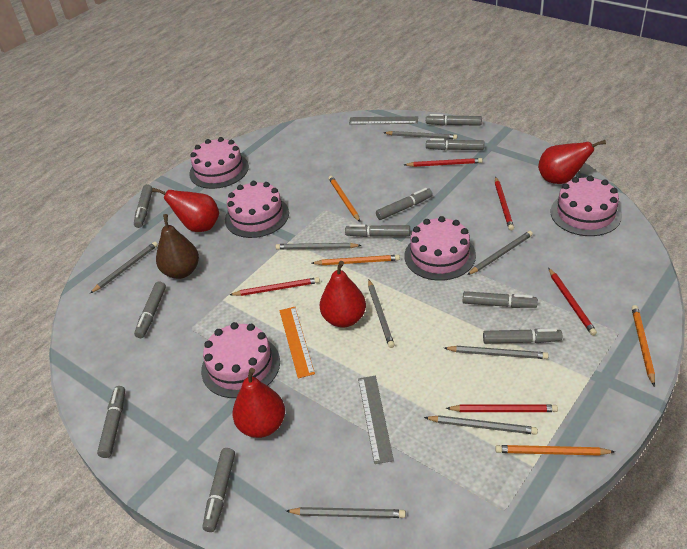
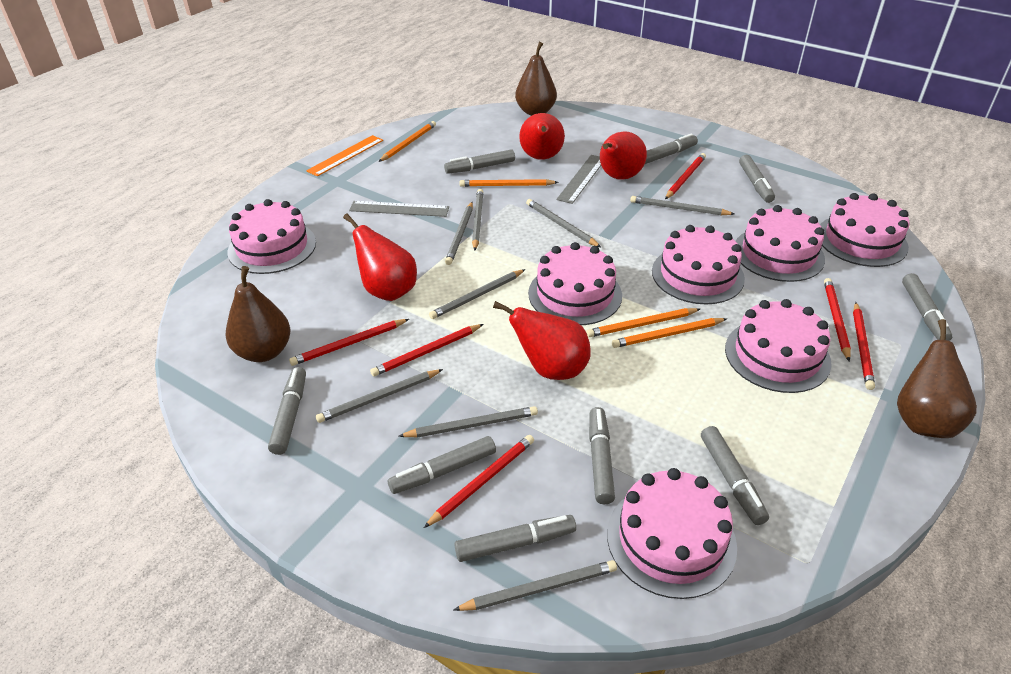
brown pear: [156,214,199,279] = 1 -> [226,266,291,362] [515,42,557,116] [897,319,977,438] = 3
grey marker: [97,386,125,458] [134,184,153,228] [134,281,166,338] [202,448,235,532] [345,225,410,237] [376,188,433,220] [426,114,482,126] [426,138,484,150] [463,291,538,308] [483,329,562,344] = 10 -> [268,367,306,455] [388,436,496,494] [444,149,515,174] [454,515,576,562] [589,407,615,505] [645,133,698,164] [701,426,769,525] [739,155,775,203] [902,273,953,341] = 9
pink cake: [189,137,249,189] [201,322,280,398] [225,181,289,238] [405,216,476,281] [551,176,622,236] = 5 -> [228,199,316,274] [528,242,622,325] [607,468,737,599] [652,225,745,304] [725,299,832,393] [736,205,825,282] [820,193,909,267] = 7
red pencil: [230,277,320,296] [404,158,483,167] [446,405,558,412] [495,177,514,231] [549,268,597,336] = 5 -> [289,319,409,366] [370,324,483,377] [424,435,534,528] [665,153,706,199] [824,278,851,362] [853,302,875,390] = 6

